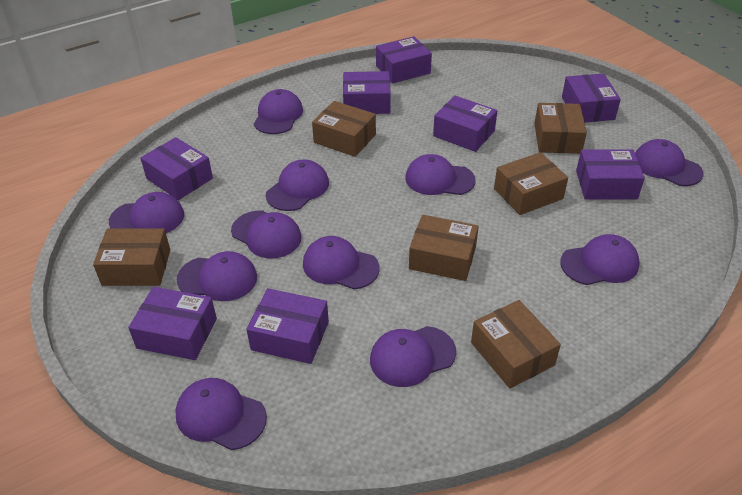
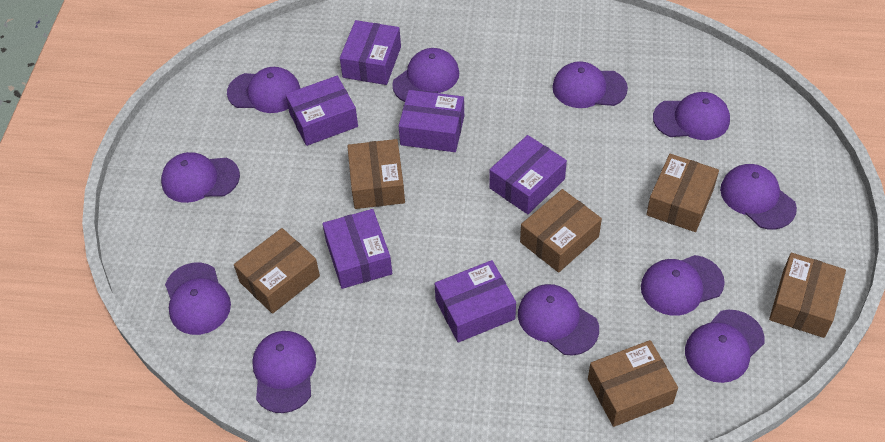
purple box: [128,287,217,360] [140,137,213,200] [246,288,329,364] [343,71,391,114] [376,36,432,84] [433,96,497,152] [562,74,621,122] [576,149,645,200] = 8 -> [285,76,358,146] [322,209,392,289] [340,20,401,85] [398,90,464,152] [434,260,516,342] [489,135,567,214] = 6

